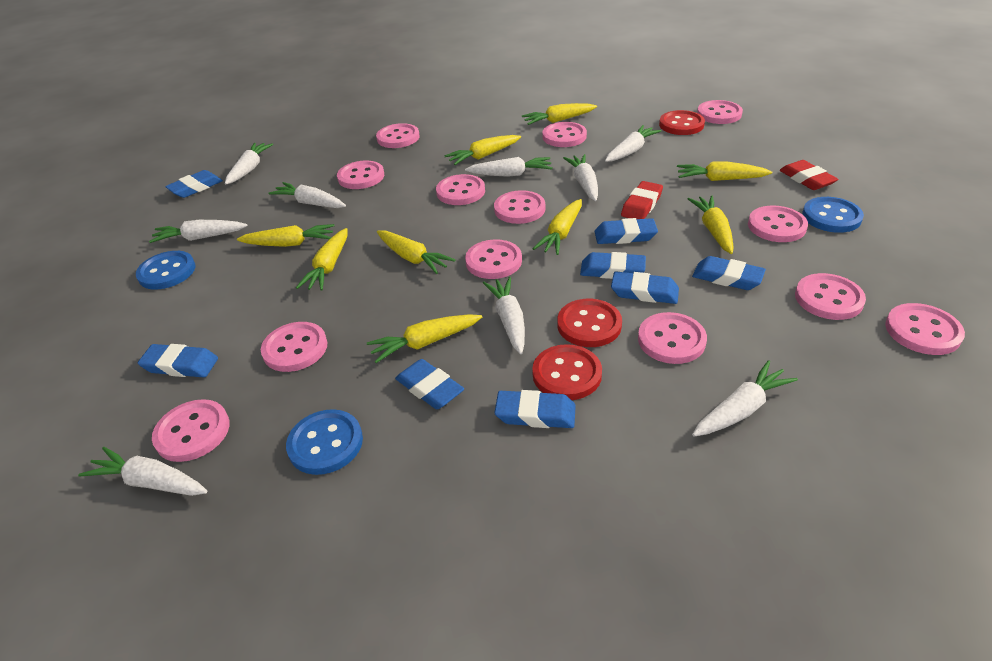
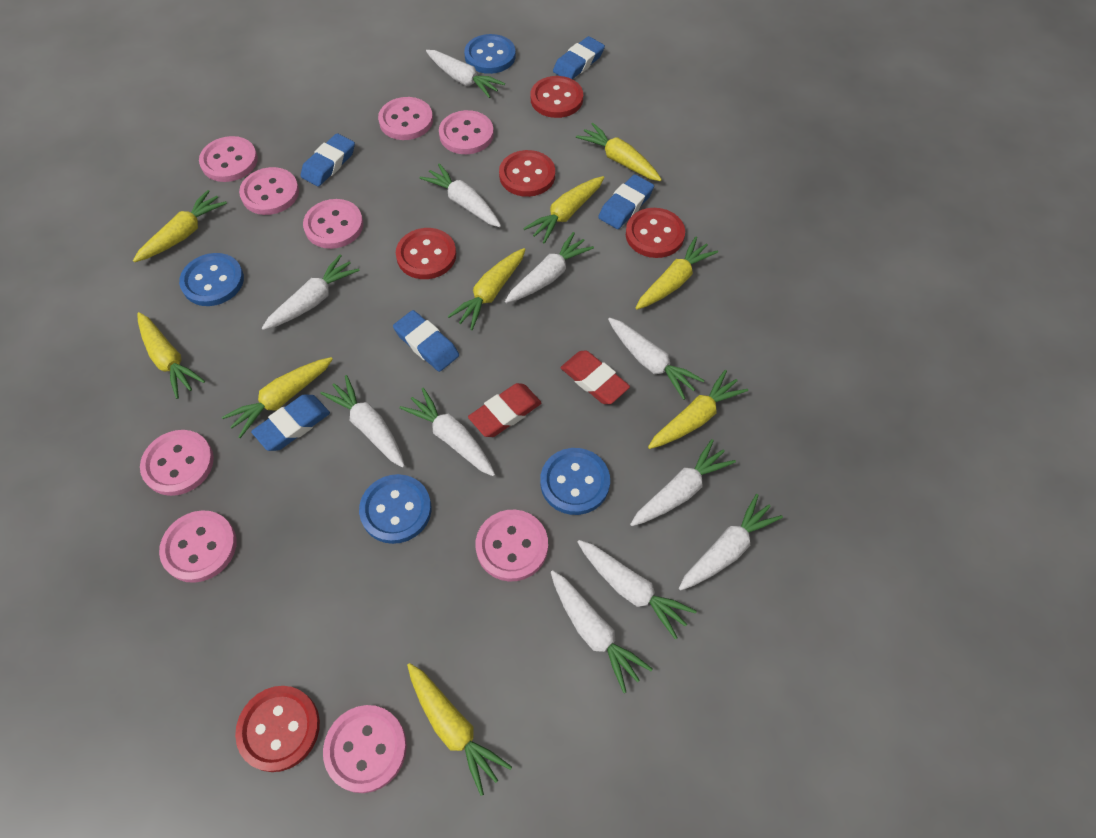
blue button: [136,251,196,289] [286,409,363,475] [802,197,864,233] = 3 -> [179,253,244,306] [359,474,432,544] [464,34,516,74] [540,448,610,515] = 4
blue eraser: [138,344,218,378] [165,170,223,198] [395,359,464,409] [494,390,576,428] [580,252,646,279] [595,218,658,244] [611,271,679,304] [692,256,766,290] = 8 -> [251,395,330,451] [301,133,355,187] [393,310,459,372] [553,36,605,79] [598,174,654,229] = 5
pink button: [152,399,230,462] [261,322,327,372] [337,161,384,189] [376,123,420,148] [436,174,485,205] [465,239,522,279] [494,190,545,224] [542,122,587,147] [638,312,707,364] [697,100,743,124] [748,206,808,242] [795,273,866,320] [885,303,965,355] = 13 -> [140,430,214,496] [159,510,236,583] [199,136,258,182] [239,167,299,215] [303,199,363,249] [323,705,407,793] [378,97,433,140] [439,110,494,154] [476,510,548,581] = 9
red button: [532,344,602,400] [557,299,622,347] [659,110,705,135] = 3 -> [235,686,320,772] [396,228,456,279] [499,150,555,197] [530,76,583,118] [626,208,685,258] = 5
white carrot: [78,447,207,496] [149,220,247,243] [225,143,273,184] [268,182,346,208] [465,157,553,177] [483,277,525,354] [563,154,598,201] [605,125,661,162] [692,360,798,437] = 9 -> [262,255,360,330] [320,375,405,468] [400,388,495,477] [420,163,501,227] [426,50,505,98] [505,232,594,303] [551,570,653,693] [578,540,697,640] [608,318,705,400] [630,439,736,526] [679,494,783,591] = 11

